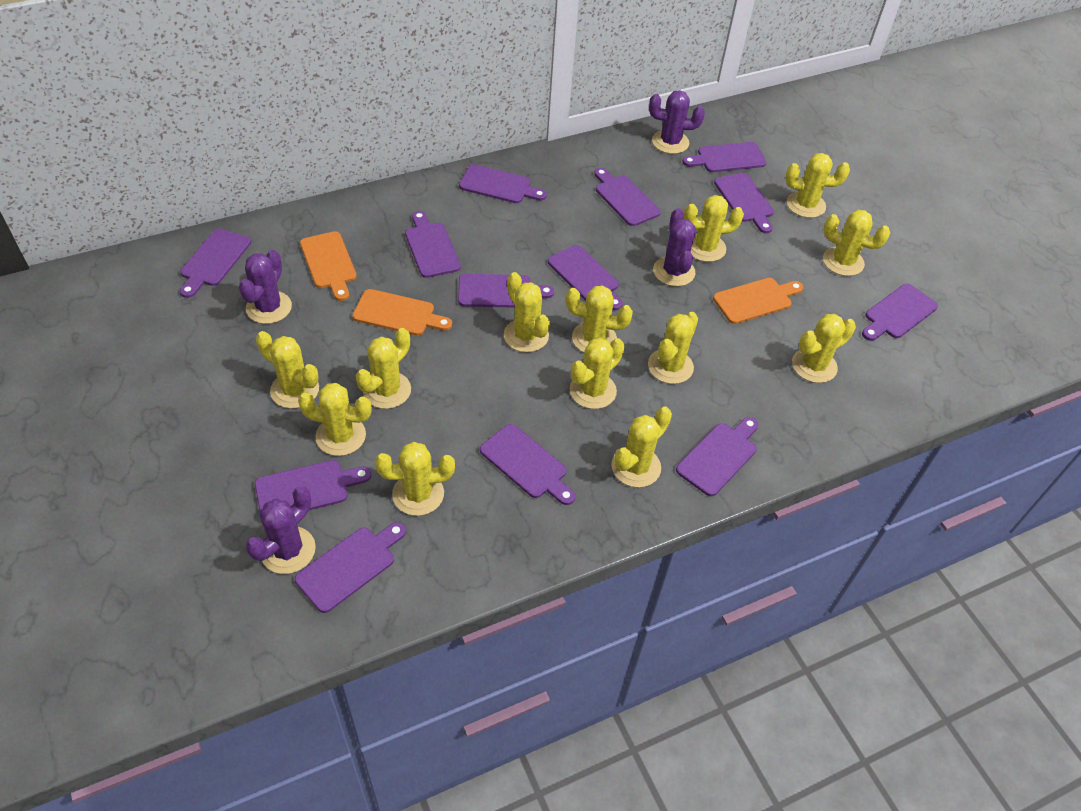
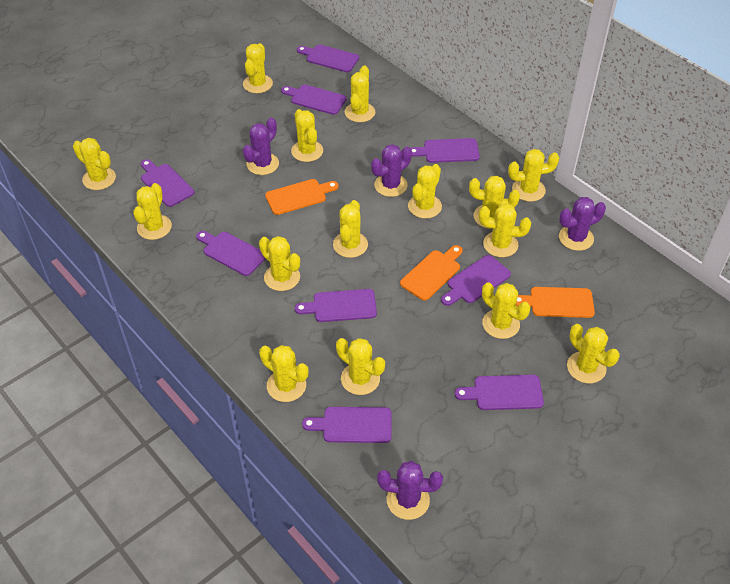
purple cutting board: [180,229,251,298] [255,460,371,512] [295,522,406,613] [405,211,461,278] [458,274,554,308] [459,164,547,203] [480,424,575,505] [548,245,623,310] [594,168,660,226] [676,417,758,497] [682,142,766,172] [714,173,774,233] [862,284,938,341] = 13 -> [141,159,194,207] [196,231,265,276] [281,85,347,115] [295,289,377,322] [297,44,359,72] [302,407,392,443] [410,138,480,163] [441,255,511,306] [455,375,544,410] = 9
yellow cactus: [256,331,319,409] [298,383,372,456] [355,328,411,409] [375,442,455,516] [504,272,550,352] [566,285,633,352] [570,338,625,409] [611,406,672,487] [648,312,698,384] [684,195,744,262] [785,153,850,218] [792,314,856,383] [823,210,890,276] = 13 -> [73,138,116,190] [133,183,172,240] [243,43,273,93] [259,236,300,291] [259,345,308,402] [291,109,323,162] [333,200,368,258] [336,338,385,395] [345,65,375,122] [408,164,442,219] [469,176,520,229] [479,203,531,257] [482,282,530,339] [508,149,559,202] [567,324,620,383] = 15

